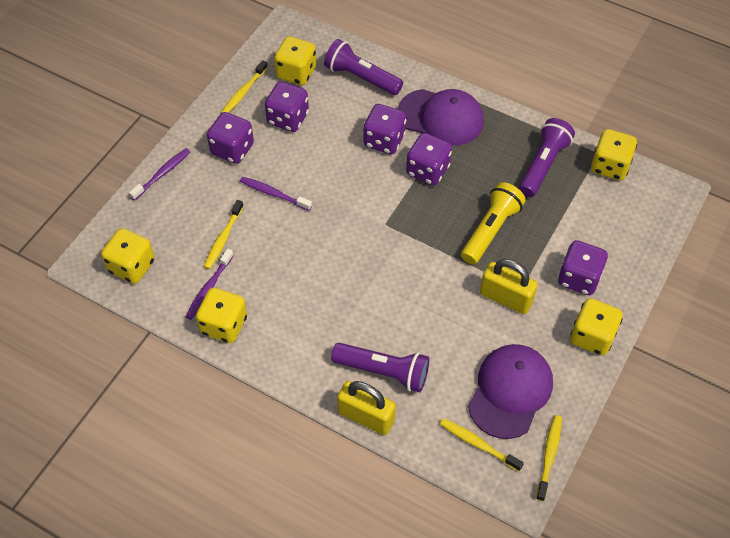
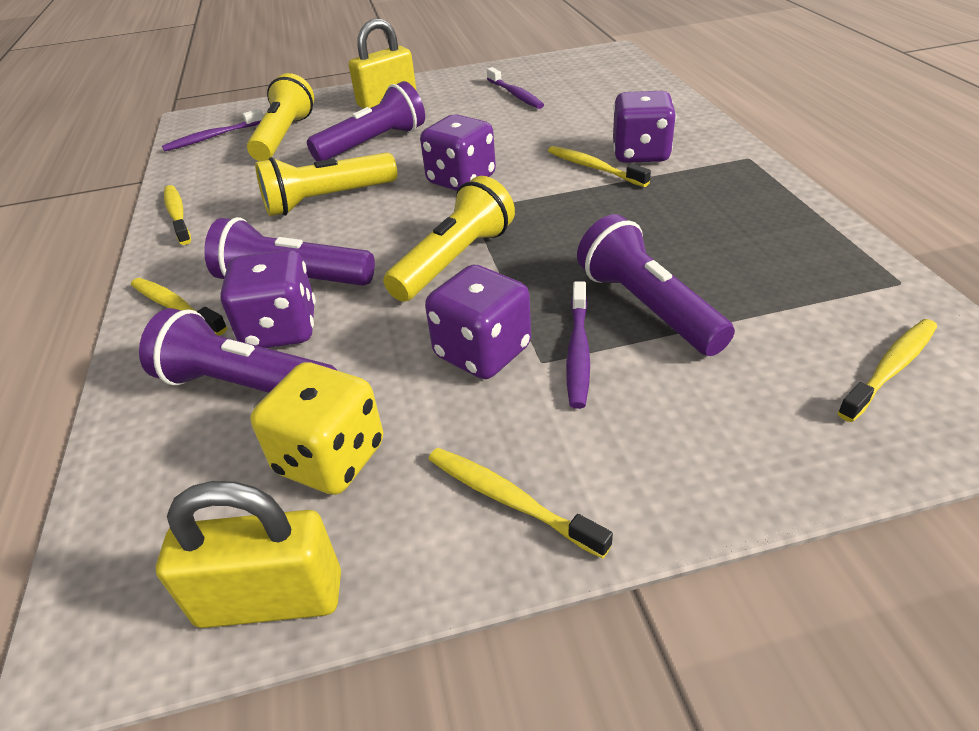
purple cap: [398,89,484,146] [468,344,553,439] = 2 -> none = 0
purple dice: [207,112,254,164] [265,82,309,132] [363,104,406,154] [406,133,452,186] [558,240,608,295] = 5 -> [220,249,316,348] [420,114,496,191] [425,265,531,379] [613,91,676,163] = 4
purple flashlight: [324,39,403,95] [331,343,429,392] [519,118,575,197] = 3 -> [139,308,338,393] [204,217,375,286] [307,81,425,161] [577,214,735,356] = 4
yellow dice: [101,228,155,284] [196,288,247,343] [274,36,316,85] [570,298,623,356] [591,129,637,180] = 5 -> [250,362,383,495] = 1
yellow flashlight: [461,182,526,265] = 1 -> [247,73,314,161] [255,152,397,216] [383,176,515,302] = 3
yellow toothbrush: [204,200,244,269] [221,60,268,113] [440,418,524,472] [536,415,562,501] = 4 -> [131,278,227,335] [164,185,191,245] [428,448,613,559] [548,146,651,187] [837,319,937,422] = 5

